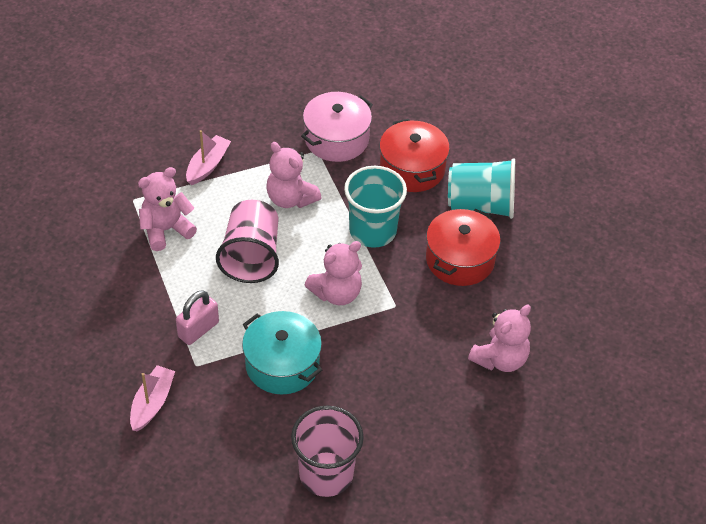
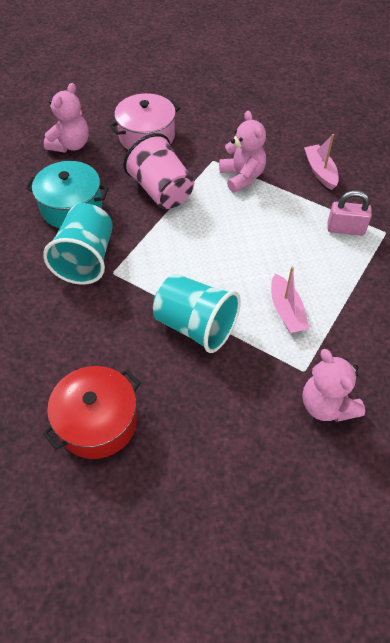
pink cup: [216,200,279,283] [291,405,364,497] = 2 -> [123,133,195,209] = 1
pink teddy bear: [138,167,197,251] [267,142,322,208] [305,241,362,305] [468,305,531,372] = 4 -> [44,83,89,153] [219,111,266,193] [302,349,365,422] = 3
red pot: [379,119,450,192] [426,209,500,286] = 2 -> [43,366,141,459] = 1

